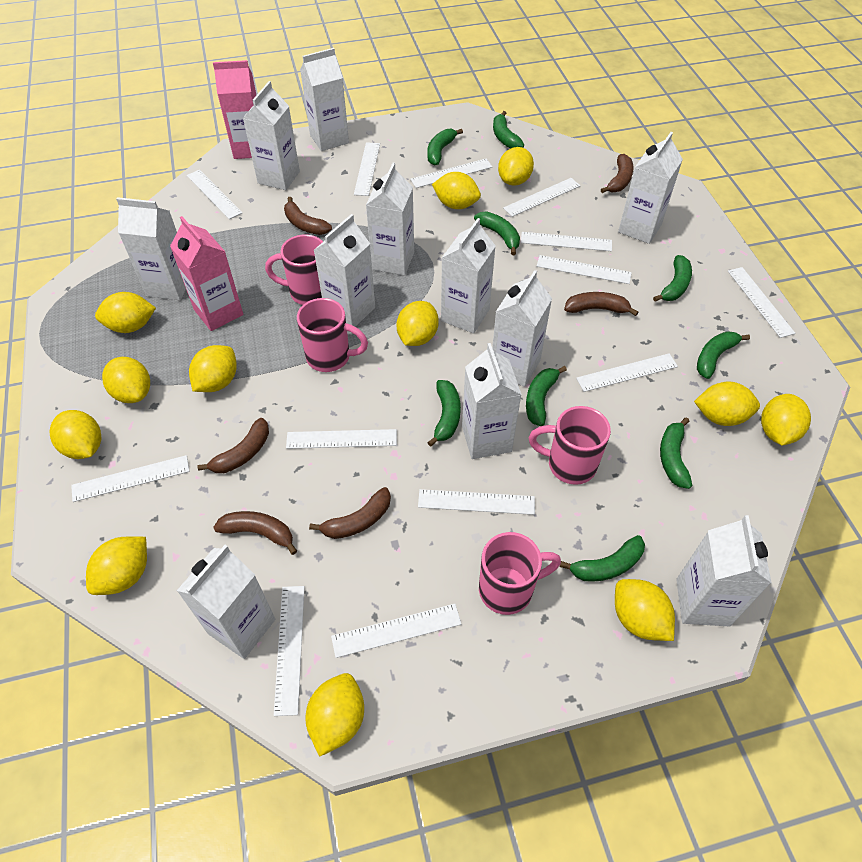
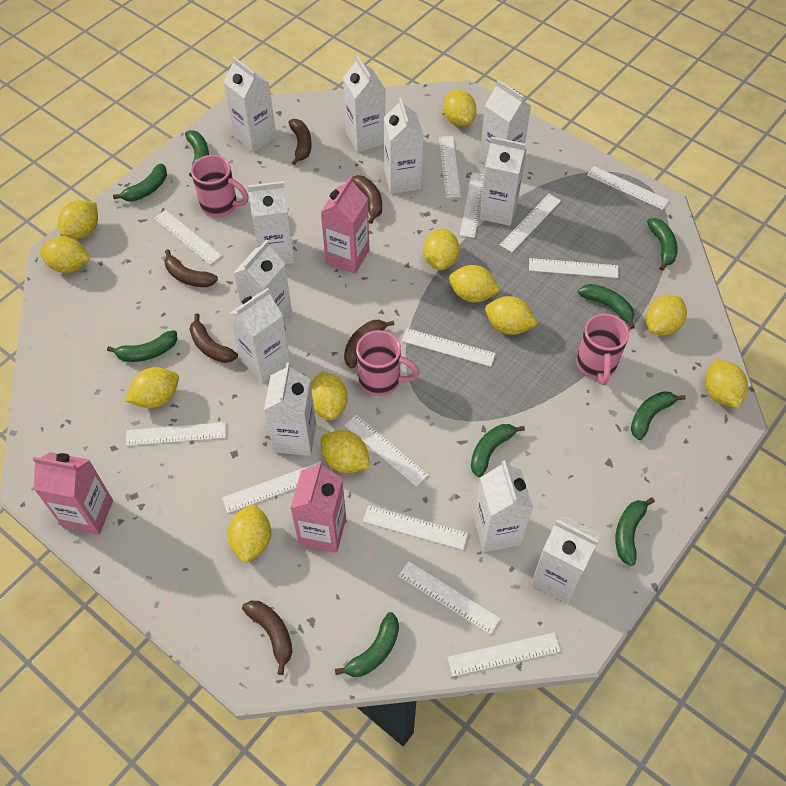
pink carton: [170,216,243,331] [213,60,256,159] = 2 -> [32,452,113,535] [290,461,346,553] [321,176,369,274] = 3
pink mug: [265,234,323,305] [297,298,368,372] [479,532,561,615] [529,406,611,485] = 4 -> [191,155,248,217] [356,330,419,396] [576,313,629,385] = 3

